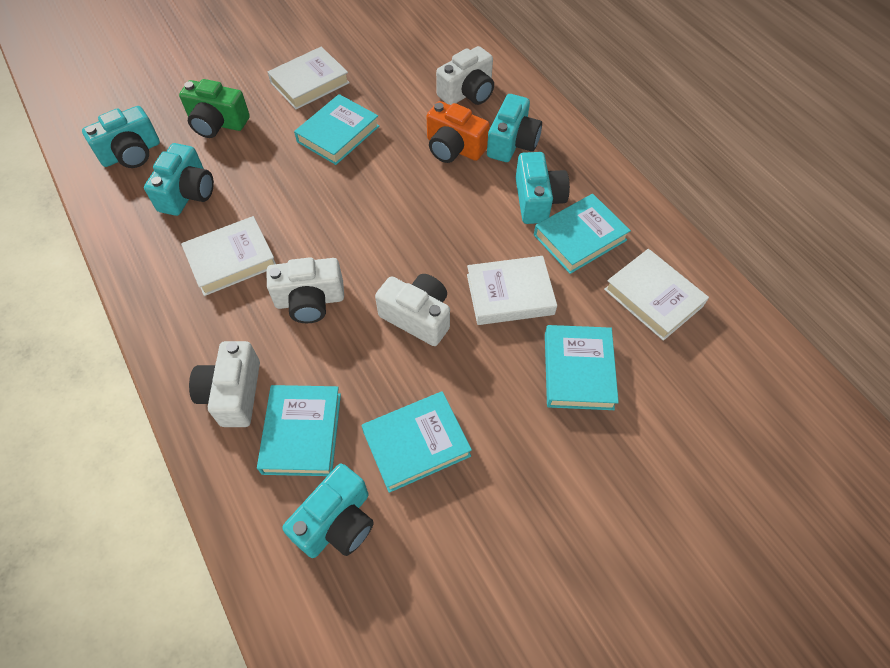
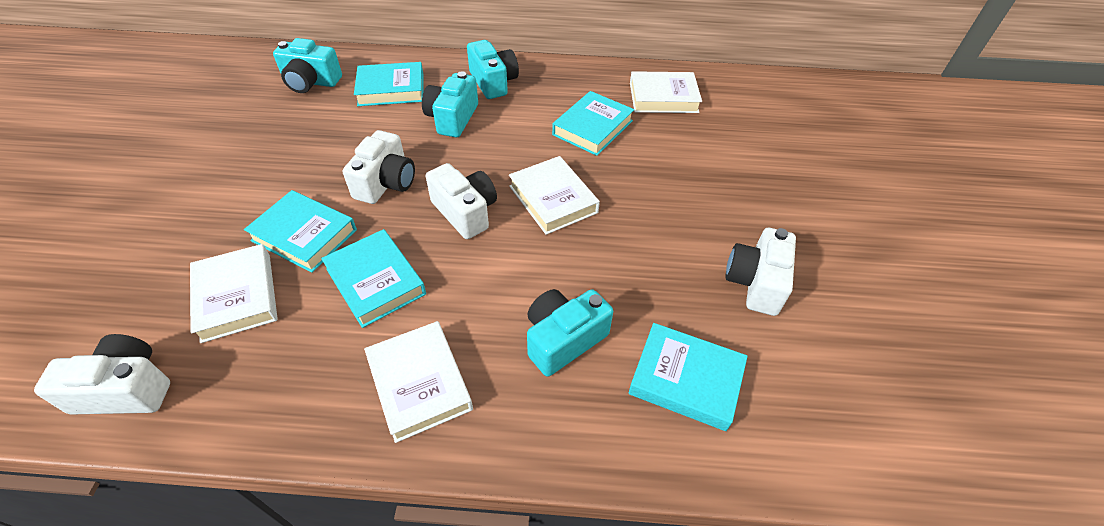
green camera: [179,79,250,138] = 1 -> none = 0
orange camera: [427,101,490,163] = 1 -> none = 0
turquoise camera: [82,106,160,168] [144,143,214,216] [282,464,374,558] [487,94,542,162] [516,152,570,224] = 5 -> [273,38,342,93] [422,71,478,137] [467,40,519,99] [527,289,613,377] = 4

